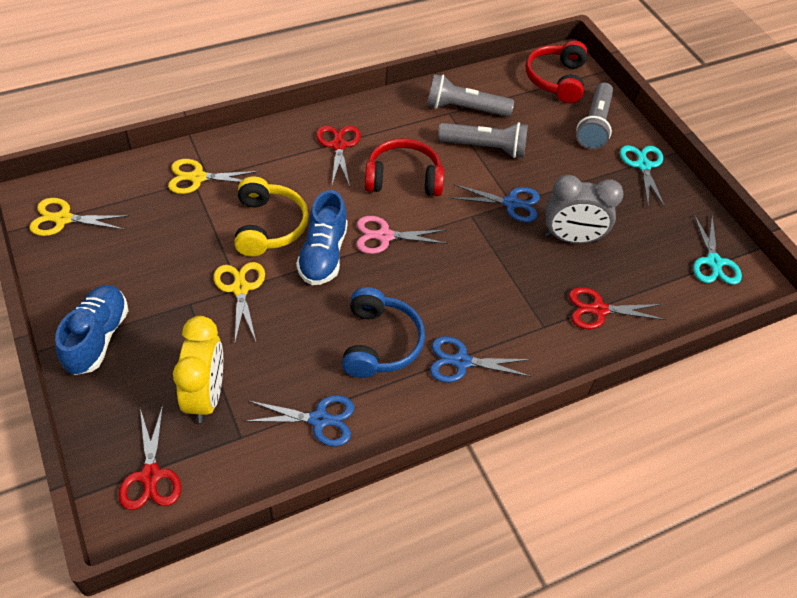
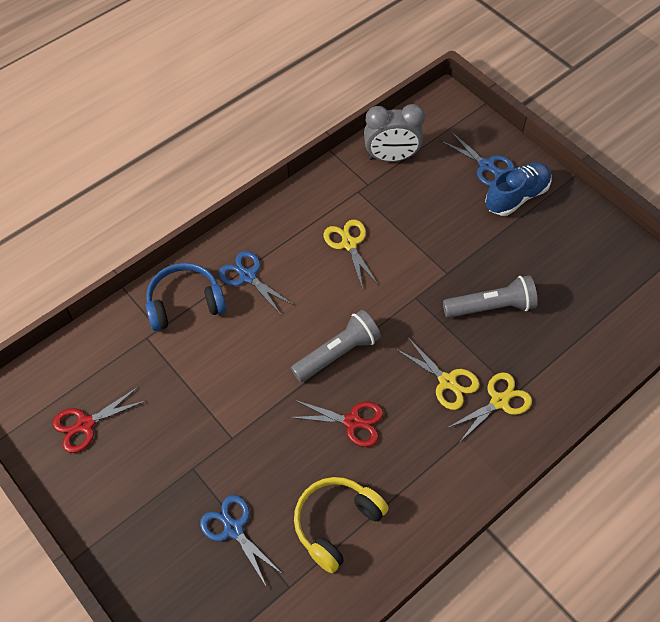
blue shoe: [55,285,129,375] [296,190,348,285] = 2 -> [485,162,551,216] = 1
grey flashlight: [427,74,514,117] [438,122,528,158] [576,83,613,150] = 3 -> [291,310,381,382] [443,275,538,318] = 2
pink scissors: [356,216,448,254] = 1 -> none = 0
red headphones: [365,138,444,196] [526,41,588,103] = 2 -> none = 0
red scissors: [119,405,181,510] [316,126,361,187] [569,287,666,329] = 3 -> [53,387,145,453] [289,400,384,447] = 2
turquoise scissors: [620,145,665,207] [693,214,742,285] = 2 -> none = 0
yellow clock: [173,316,223,423] = 1 -> none = 0

